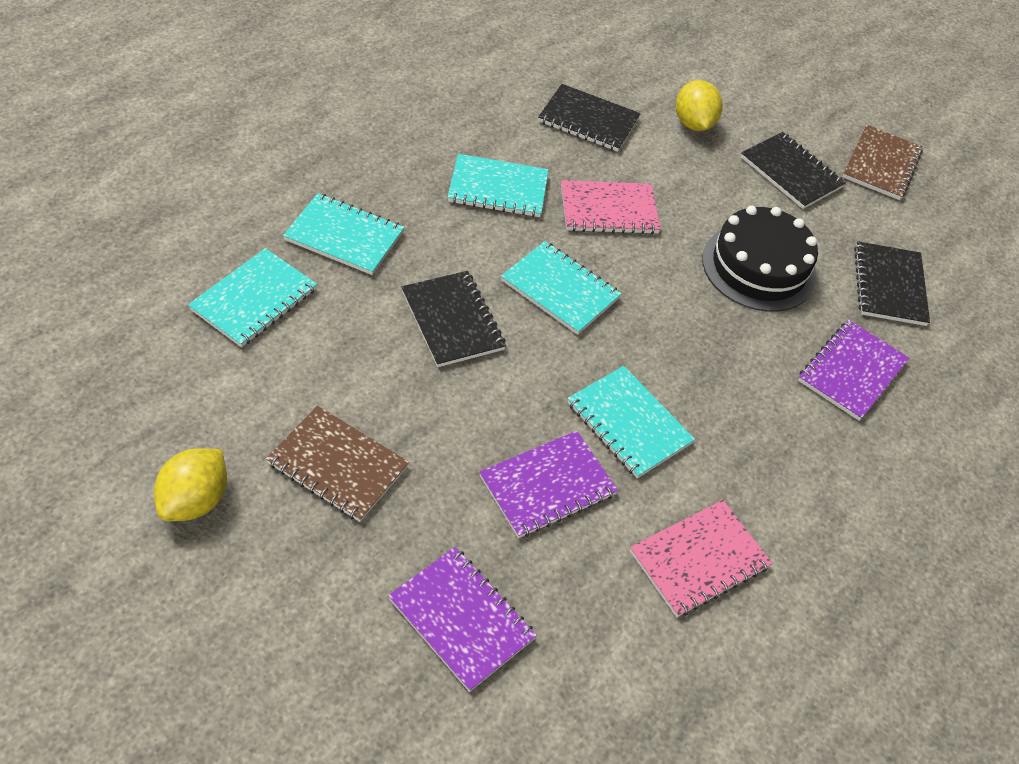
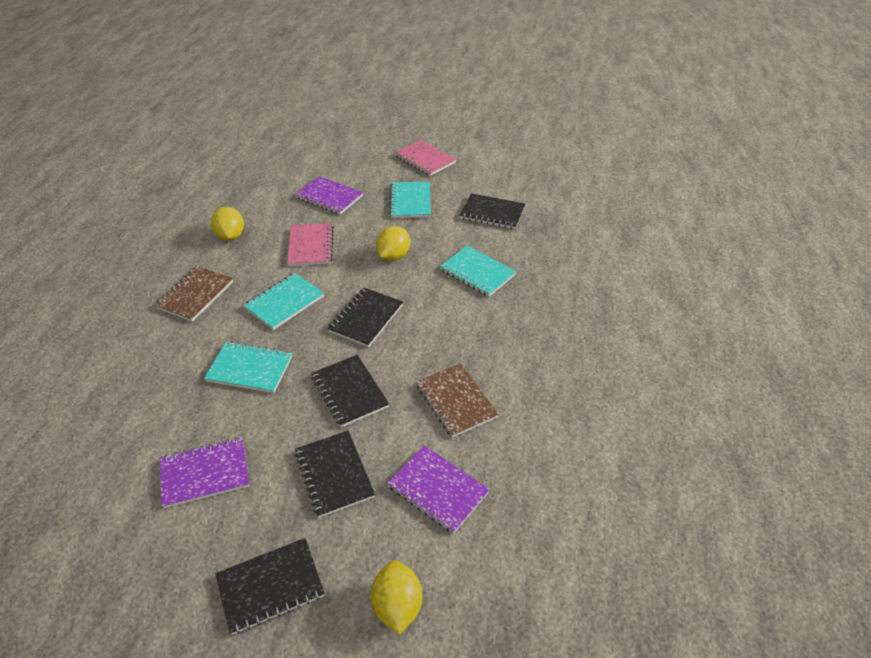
black cake: [702,206,818,312] = 1 -> none = 0
black notebook: [401,271,506,367] [538,84,641,152] [741,132,846,209] [854,241,930,326] = 4 -> [216,538,325,635] [295,431,375,518] [311,355,389,427] [328,288,403,347] [460,193,525,229] = 5
turquoise notebook: [188,248,317,347] [283,193,404,275] [447,154,549,217] [501,241,622,335] [567,366,695,478] = 5 -> [204,342,292,393] [243,273,324,330] [389,182,431,218] [440,245,516,297] = 4
yellow lemon: [154,448,227,521] [676,80,723,131] = 2 -> [211,207,244,241] [371,560,422,635] [376,226,410,261] = 3

